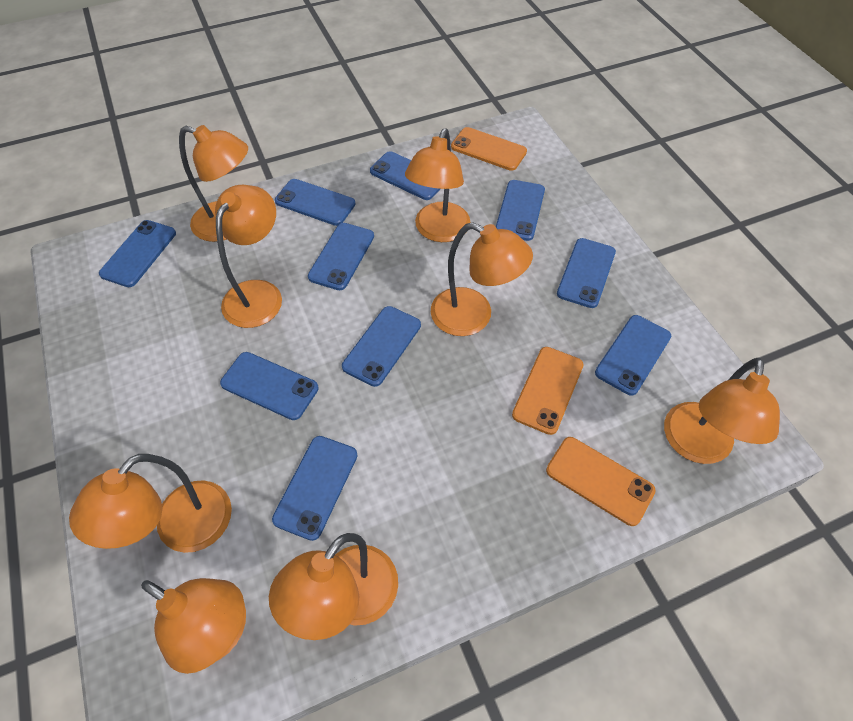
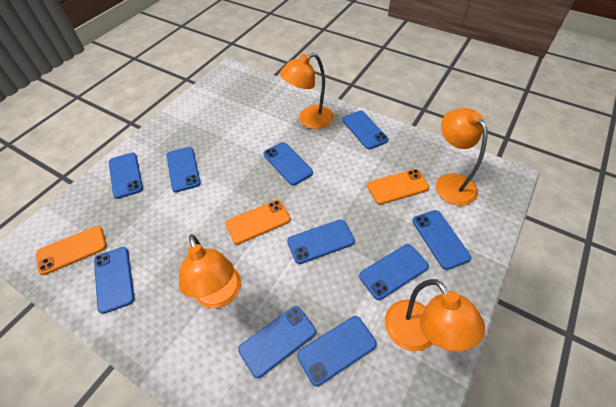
orange lamp: [69,454,232,553] [141,578,246,674] [179,125,248,242] [215,185,282,328] [269,533,398,640] [405,128,470,242] [431,222,533,336] [664,358,780,464] = 8 -> [179,234,241,308] [280,53,334,129] [385,279,485,351] [436,108,488,206] = 4

